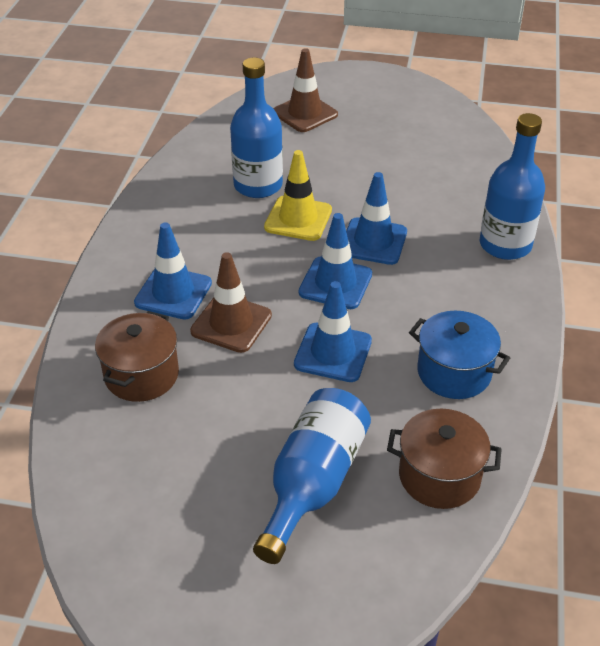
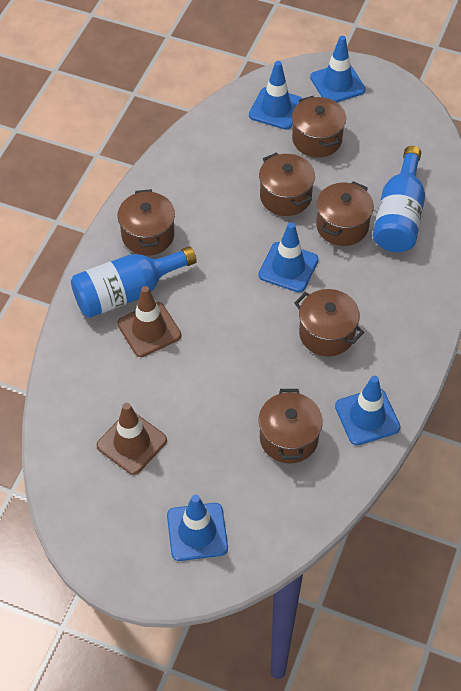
blue bottle: [230,58,283,198] [253,388,371,564] [480,113,545,260] = 3 -> [71,246,197,318] [373,146,425,252] = 2
blue pot: [409,311,510,399] = 1 -> none = 0
blue traffic cone: [134,222,212,319] [294,281,372,382] [299,213,372,309] [346,172,407,265] = 4 -> [167,495,228,561] [249,61,302,130] [258,222,319,292] [310,36,366,102] [335,376,401,445] = 5
brown pot: [95,311,179,402] [387,409,502,509] = 2 -> [117,189,175,256] [258,389,323,464] [259,152,315,216] [292,96,346,158] [294,289,364,356] [316,181,374,246] = 6
yellow traffic cone: [264,150,332,241] = 1 -> none = 0

